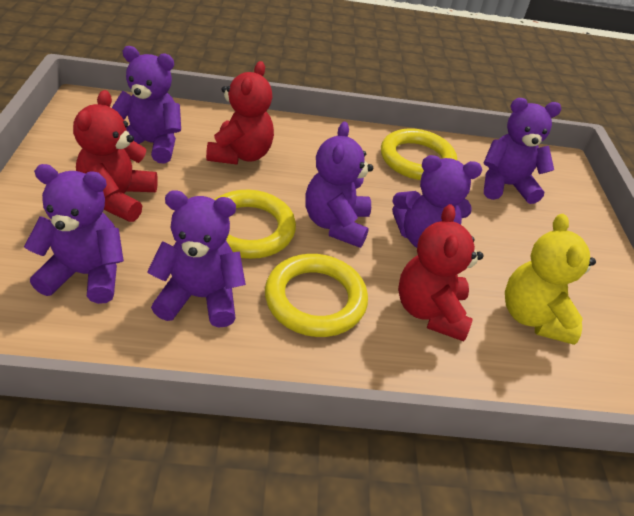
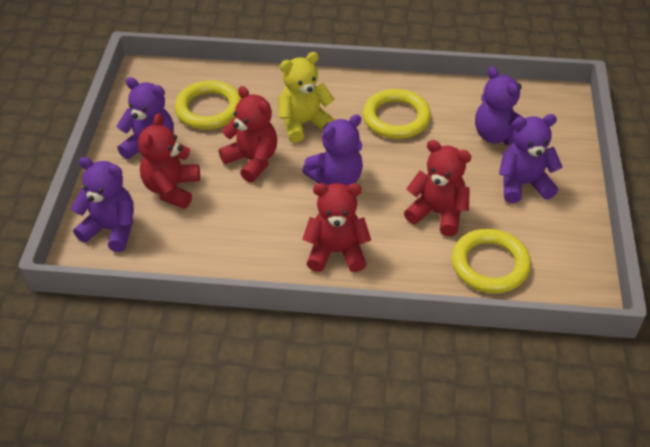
purple teddy bear: [24,164,124,304] [112,46,181,163] [147,190,246,328] [305,122,373,248] [392,155,482,248] [484,98,561,204] = 6 -> [71,157,134,252] [116,77,174,159] [302,114,363,186] [475,67,522,145] [499,114,562,203] = 5
red teddy bear: [73,90,158,222] [206,61,274,165] [398,204,484,341] = 3 -> [138,113,200,209] [219,86,277,182] [302,183,371,272] [404,140,471,237] = 4

